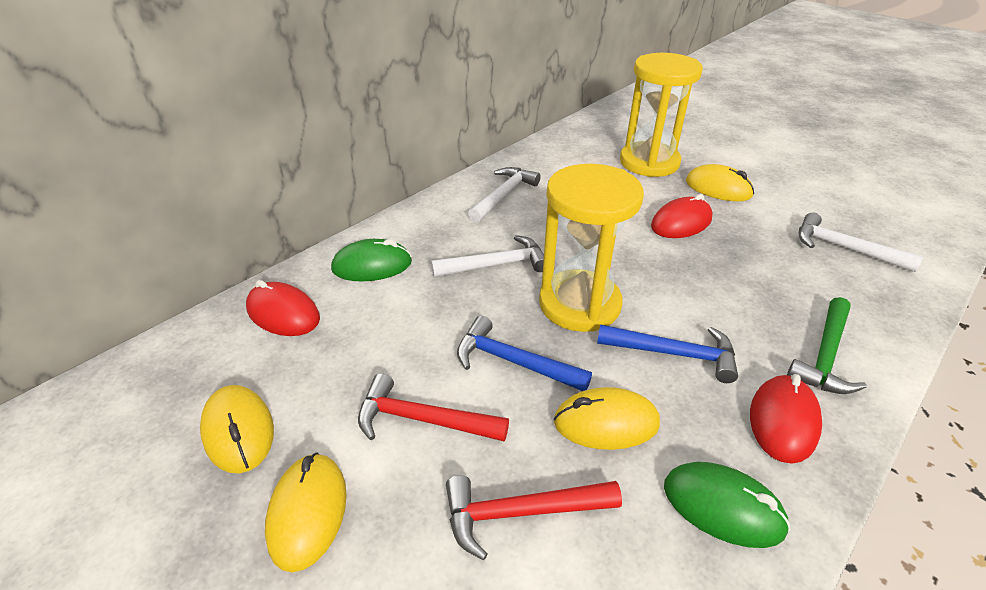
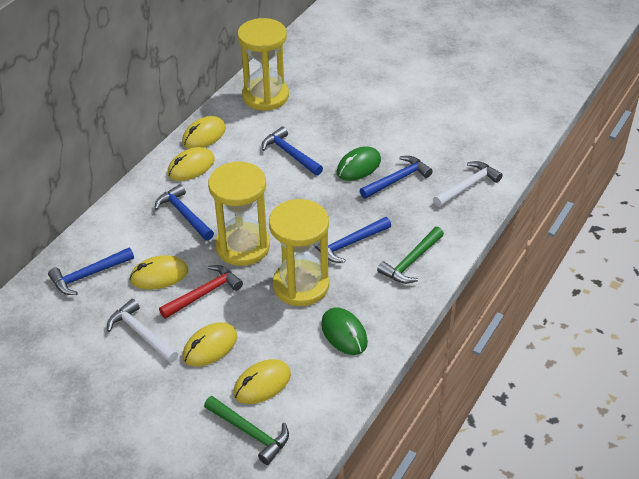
blue hammer: [457,316,592,391] [597,324,738,383] = 2 -> [48,248,134,295] [154,184,214,241] [262,127,323,176] [315,217,391,263] [360,156,433,199] = 5
green hammer: [787,297,867,394] = 1 -> [204,396,289,465] [377,227,444,284] = 2
red hammer: [358,373,509,441] [446,475,622,560] = 2 -> [159,265,243,319] = 1
red mouse: [246,280,320,336] [651,194,712,238] [750,374,822,464] = 3 -> none = 0
white hammer: [431,235,544,277] [468,167,541,222] [799,212,923,272] = 3 -> [107,299,178,363] [433,161,503,207] = 2
yellow hourglass: [539,164,644,332] [620,53,703,177] = 2 -> [208,162,270,266] [237,18,289,111] [269,199,329,306] = 3
yellow mouse: [200,385,274,473] [265,453,347,572] [554,387,660,450] [686,164,754,201] = 4 -> [129,255,188,290] [167,147,215,181] [182,116,226,149] [183,322,237,367] [233,359,291,404] = 5

